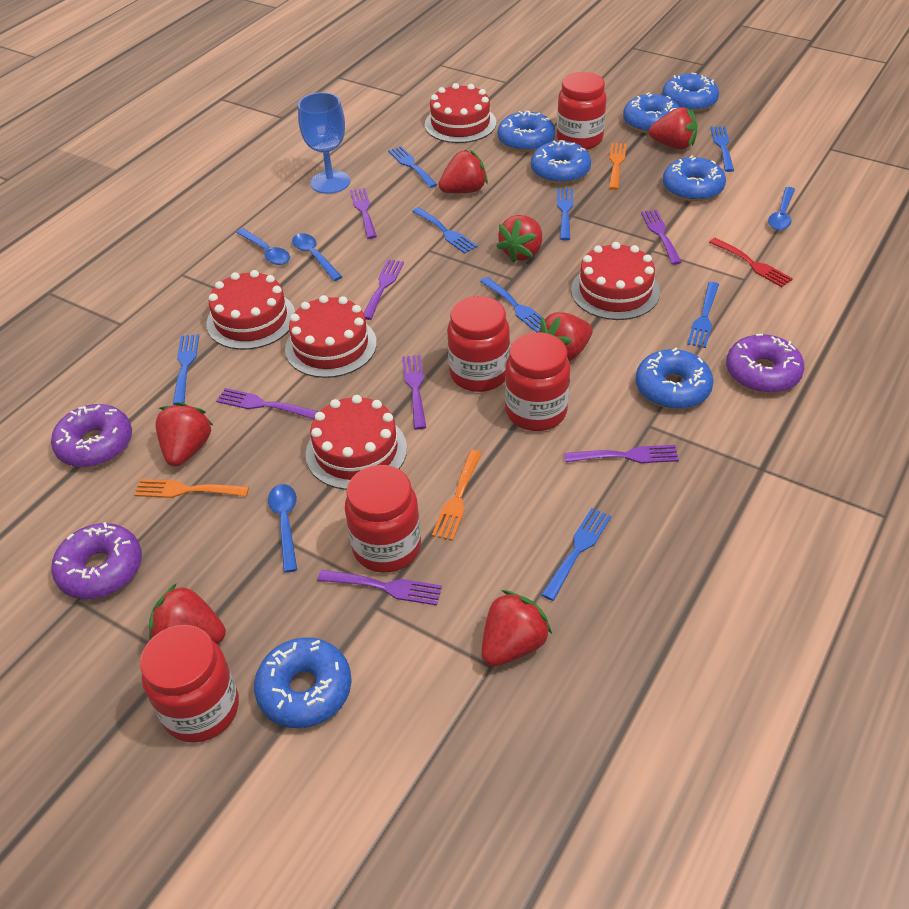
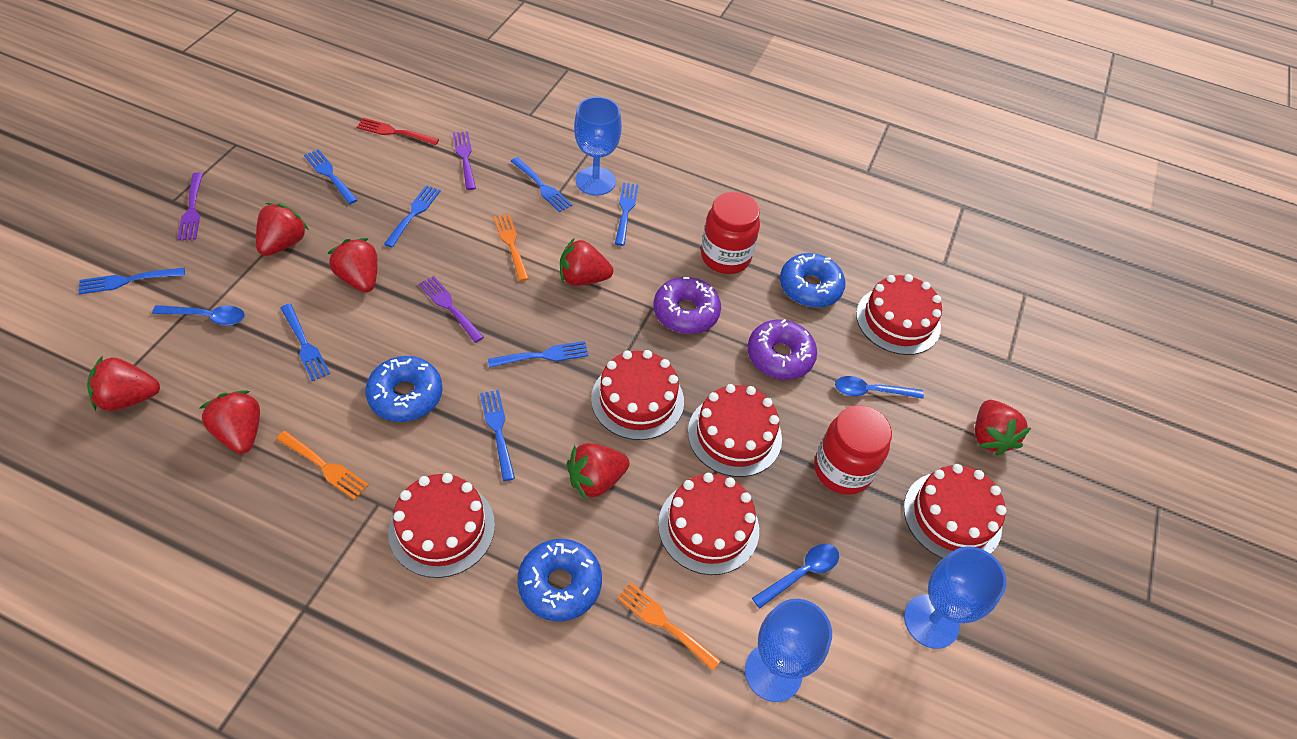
blue donut: [254,637,352,728] [498,111,555,152] [531,140,591,184] [623,92,680,134] [636,348,714,409] [662,73,719,112] [663,155,726,202] = 7 -> [365,356,443,422] [517,539,602,621] [780,253,845,308] = 3
blue goblet: [298,92,350,194] = 1 -> [574,97,622,196] [745,599,832,702] [904,546,1006,649] = 3
blue spoon: [236,228,290,265] [268,484,297,573] [292,233,342,281] [768,187,795,230] = 4 -> [152,305,245,325] [752,544,839,609] [835,376,924,399] = 3
purple donut: [51,404,132,467] [51,522,142,599] [726,334,805,393] = 3 -> [653,277,721,334] [747,319,817,380] = 2
purple fork: [216,388,318,419] [318,570,442,605] [350,188,377,239] [364,259,404,320] [402,355,426,430] [564,445,679,463] [641,210,682,265] = 7 -> [177,173,203,240] [419,276,484,343] [453,131,476,190] = 3
red cake: [206,270,295,350] [285,295,377,378] [306,395,407,490] [425,83,496,143] [571,242,660,320] = 5 -> [388,473,495,578] [591,350,684,440] [658,473,759,575] [688,384,782,477] [856,274,942,355] [904,464,1007,559] = 6
red jar: [140,625,239,743] [345,465,421,573] [447,296,510,392] [505,332,570,431] [557,72,607,150] = 5 -> [701,192,760,274] [814,405,892,495] = 2

